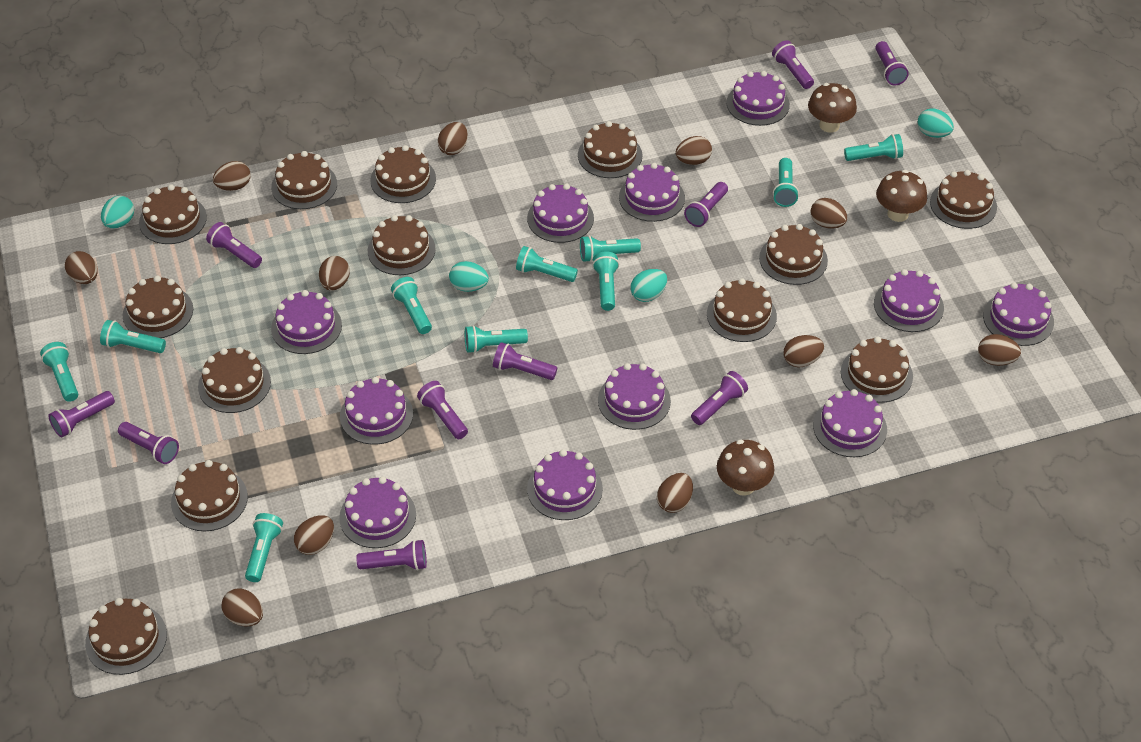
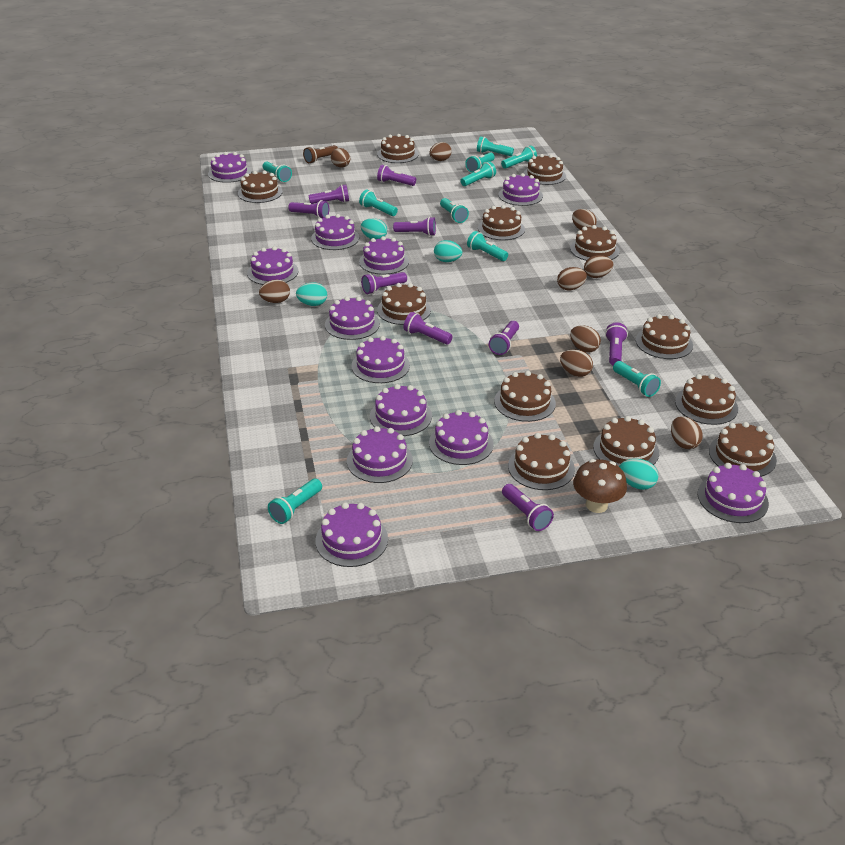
brown cake: [85,598,167,675] [123,275,193,338] [139,185,207,244] [171,460,248,531] [198,347,271,413] [271,151,337,209] [368,215,436,275] [370,145,436,203] [578,121,642,178] [707,278,777,342] [759,224,828,285] [841,336,913,403] [930,170,997,229] = 13 -> [238,171,283,203] [377,134,418,163] [377,283,431,325] [478,205,525,240] [494,371,556,422] [508,433,575,490] [524,154,566,185] [570,225,620,261] [593,416,659,466] [636,314,693,359] [675,374,738,425] [709,422,777,477] = 12
brown egg: [65,251,98,284] [213,161,251,191] [222,589,263,627] [294,515,334,555] [319,256,350,291] [438,122,468,155] [657,473,693,513] [675,136,712,165] [783,335,824,367] [810,198,847,229] [978,334,1021,366] = 11 -> [259,280,290,303] [331,148,350,167] [429,142,452,161] [557,267,587,290] [560,349,593,377] [570,325,601,353] [572,209,597,230] [584,255,614,278] [671,416,703,449] = 9
brown flashlight: none = 0 -> [303,145,338,163] = 1
brown mushroom: [717,440,774,496] [808,83,857,133] [876,170,927,222] = 3 -> [573,459,627,513] = 1
purple cake: [271,290,342,354] [339,476,416,548] [340,377,413,445] [527,184,594,243] [527,449,603,520] [598,363,671,430] [619,163,685,222] [727,71,790,126] [813,389,887,457] [874,269,944,332] [983,282,1054,346] = 11 -> [208,152,251,183] [247,246,298,285] [311,214,359,250] [315,502,388,567] [325,296,380,340] [347,426,413,483] [351,336,410,383] [359,236,409,275] [370,384,432,436] [429,410,494,465] [498,173,543,206] [698,463,769,523] = 12
purple flashlight: [48,391,115,438] [118,422,179,464] [206,222,262,268] [356,540,427,570] [417,381,468,439] [493,342,557,380] [684,182,728,227] [691,371,748,425] [772,40,814,89] [875,41,909,85] = 10 -> [288,200,329,219] [309,185,349,204] [361,272,407,294] [377,165,416,186] [393,217,436,236] [404,312,453,345] [489,321,519,355] [502,484,554,531] [605,323,628,365] = 9

